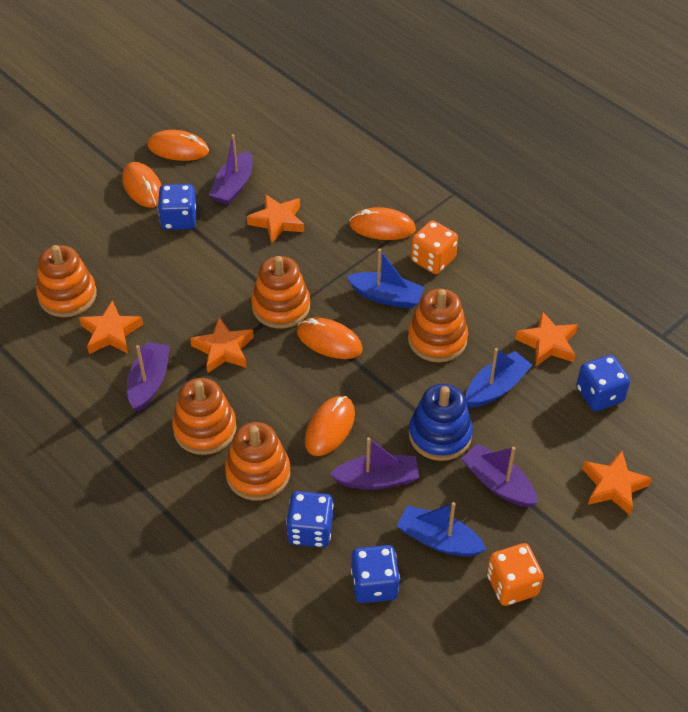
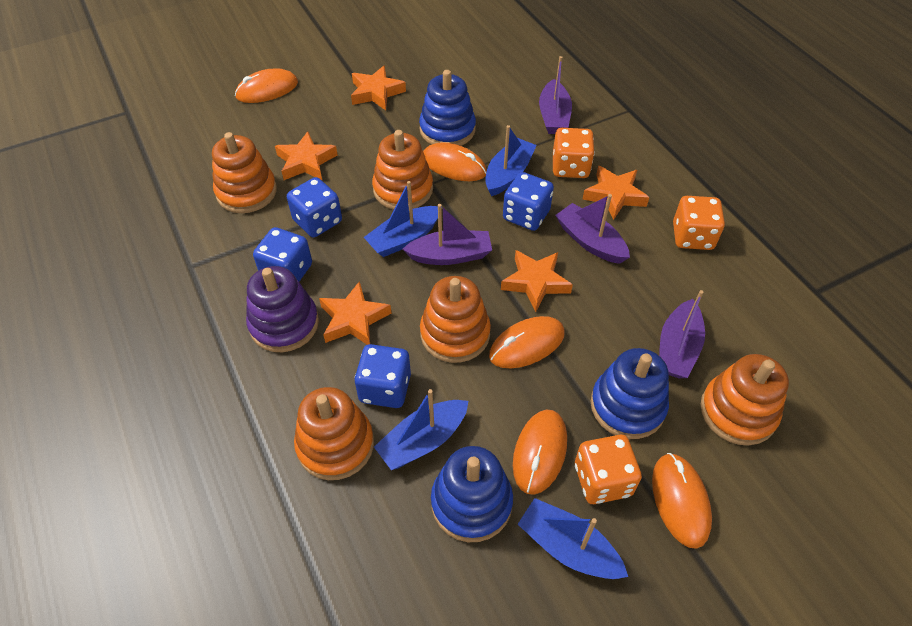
blue boat: [346,249,425,309] [397,502,487,556] [465,348,532,408] = 3 -> [364,181,438,257] [374,389,468,470] [485,125,537,196] [518,498,628,579] = 4
blue stacking toy: [409,384,473,461] = 1 -> [419,70,476,146] [431,446,513,542] [591,348,669,439] = 3
orange dice: [411,220,458,274] [487,543,544,606] = 2 -> [553,128,595,178] [575,435,642,504] [673,196,725,250] = 3
purple stacking toy: none = 0 -> [246,266,319,352] = 1

